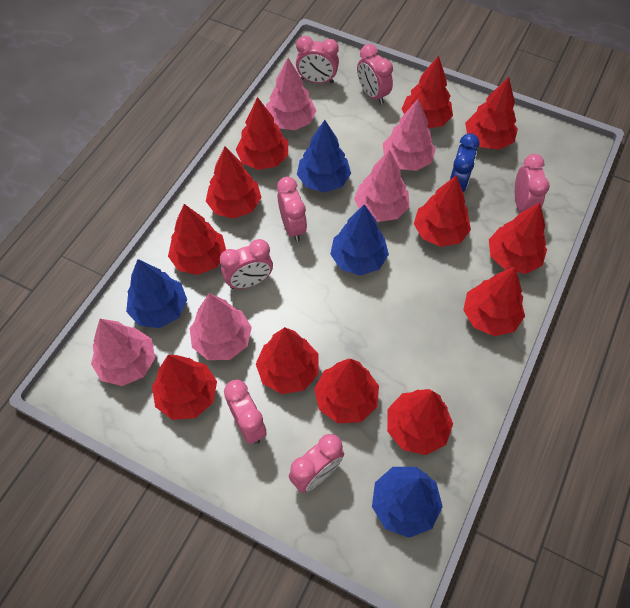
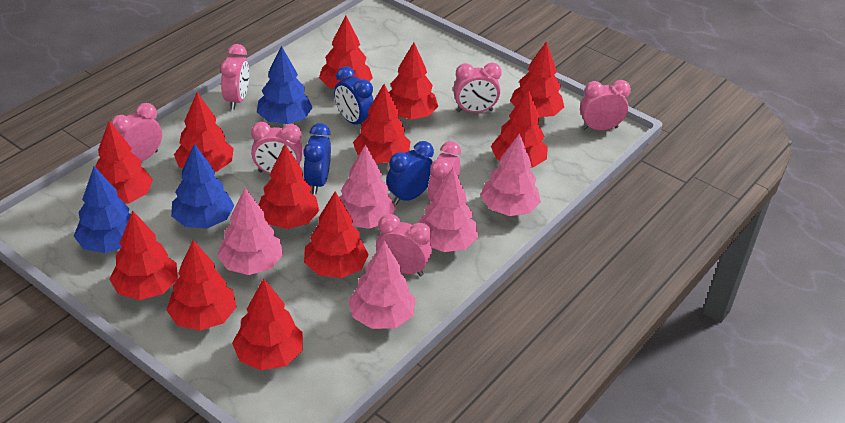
blue clock: [450,133,480,192] = 1 -> [303,123,331,194] [334,66,374,126] [386,141,434,205] = 3
blue tree: [126,259,187,328] [297,120,351,192] [330,204,389,276] [372,467,443,538] = 4 -> [74,166,131,253] [171,144,234,228] [257,46,313,124] = 3

